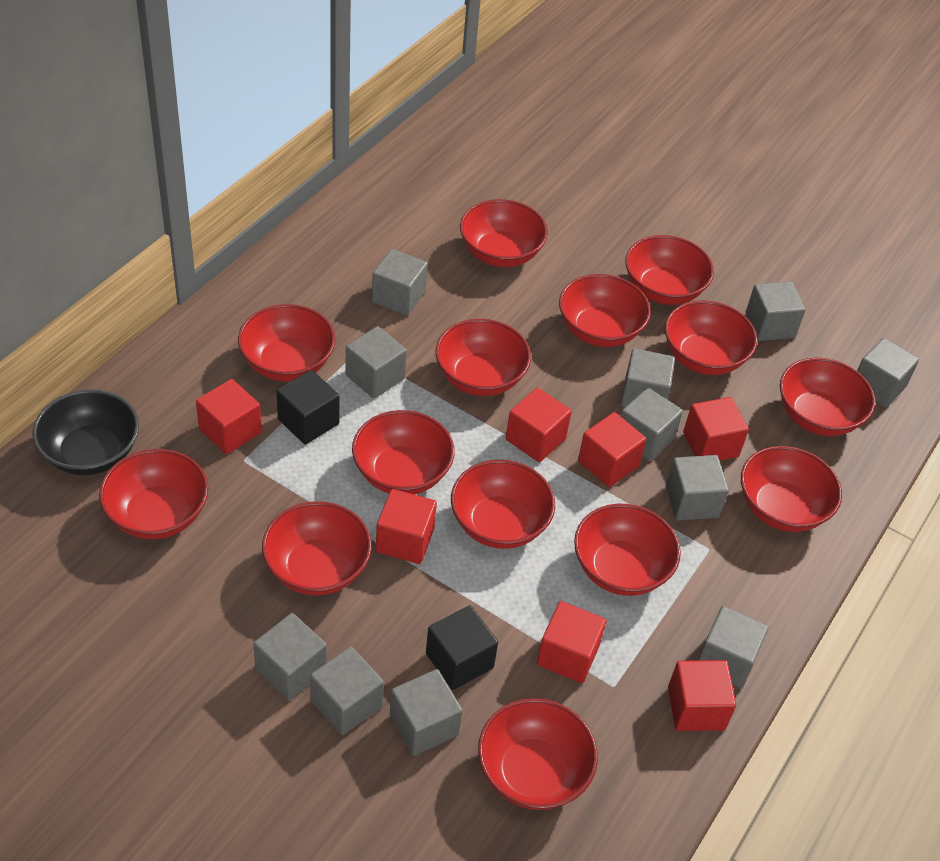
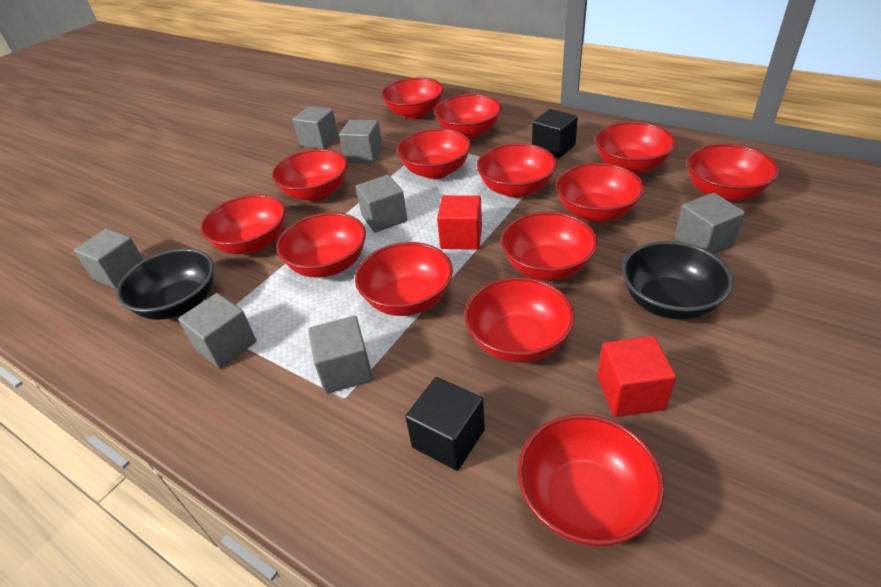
black bowl: [32,389,139,475] = 1 -> [117,248,214,320] [622,241,733,320] = 2
grey cube: [253,613,327,701] [310,647,384,735] [345,326,407,398] [372,249,428,316] [390,669,463,756] [621,348,675,407] [621,388,683,461] [666,455,729,521] [698,606,769,688] [746,281,806,341] [857,338,919,408] = 11 -> [74,229,143,289] [178,293,256,369] [292,106,339,149] [308,316,373,394] [339,120,383,163] [355,175,407,233] [674,193,746,254] = 7
red cube: [196,379,262,454] [376,489,437,564] [506,388,572,462] [537,601,607,683] [578,412,646,487] [668,660,736,731] [683,397,749,461] = 7 -> [437,195,482,250] [597,336,676,417] = 2

